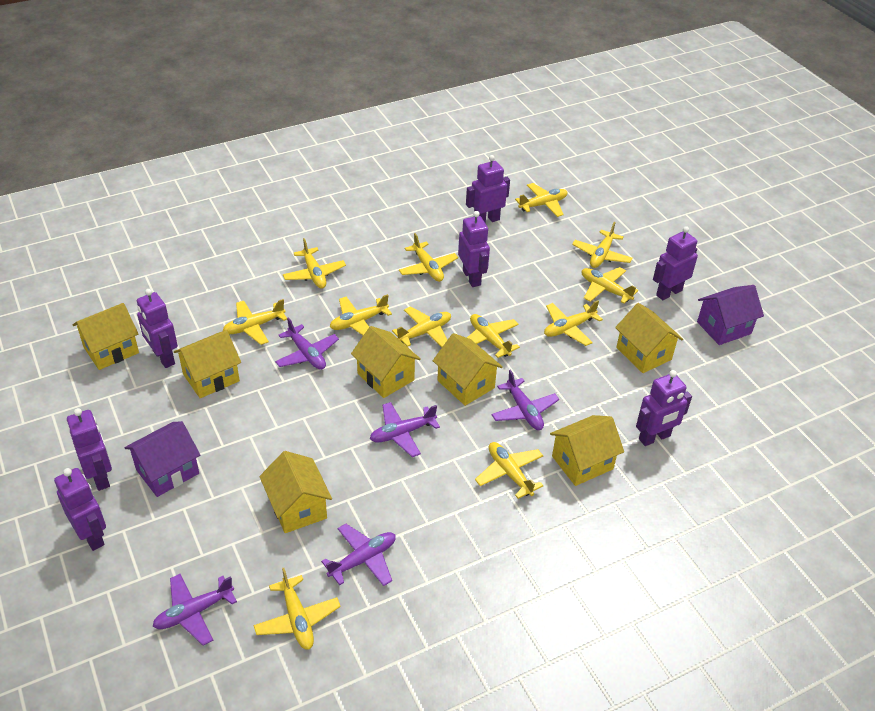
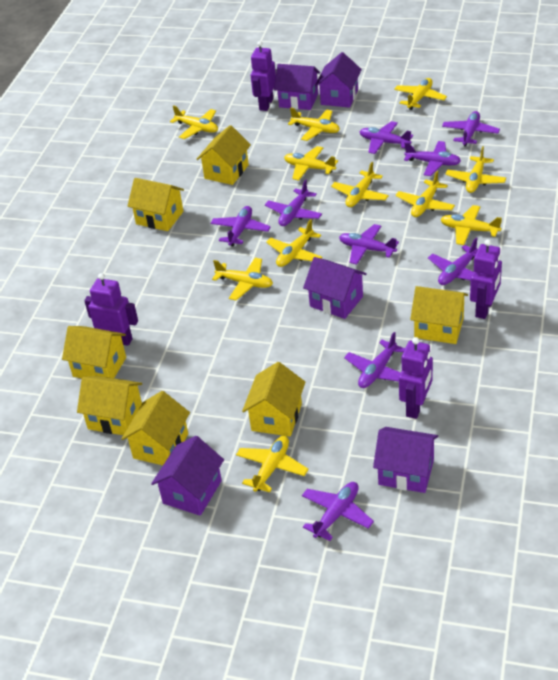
purple house: [125,421,200,497] [697,285,764,345] = 2 -> [151,436,224,516] [274,64,320,110] [303,257,367,319] [315,52,362,108] [373,427,438,493] = 5
purple plane: [153,574,237,646] [275,317,339,370] [321,524,396,586] [370,402,440,457] [491,369,559,430] = 5 -> [211,206,271,246] [265,179,322,226] [302,482,374,541] [339,224,399,265] [344,332,405,388] [359,121,413,154] [404,141,461,176] [428,238,478,285] [442,111,500,146] = 9
purple robot: [54,468,106,551] [67,408,112,491] [137,289,178,368] [458,211,490,287] [466,155,510,224] [636,370,692,446] [653,226,698,300] = 7 -> [84,273,138,346] [251,41,276,111] [399,337,433,419] [470,239,502,319] = 4
yellow plane: [223,299,287,345] [253,568,341,650] [283,238,346,289] [330,294,392,335] [392,306,451,347] [399,233,458,282] [467,314,520,358] [475,442,544,499] [515,183,567,217] [544,300,603,346] [572,222,633,268] [582,267,639,304] = 12 -> [170,105,218,139] [212,258,273,300] [236,436,308,492] [266,219,323,267] [284,146,338,181] [288,107,340,141] [331,162,389,207] [394,78,447,110] [395,171,455,217] [441,205,502,245] [445,146,506,193] = 11

